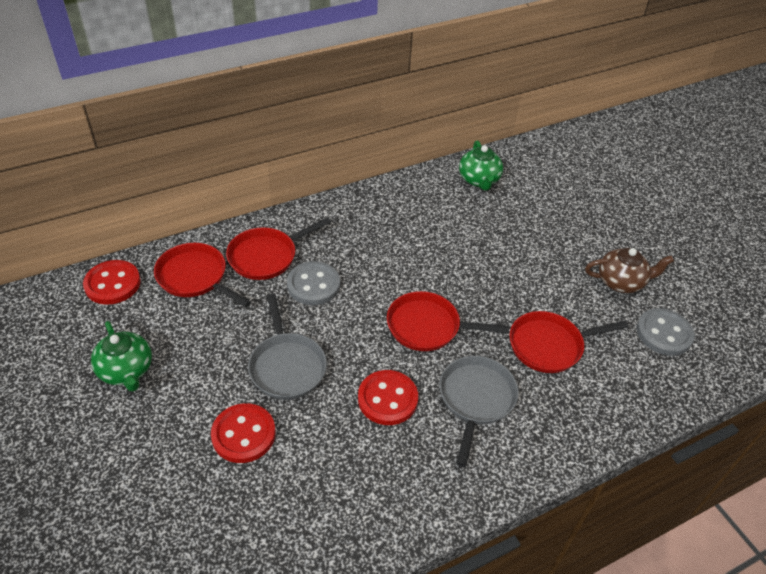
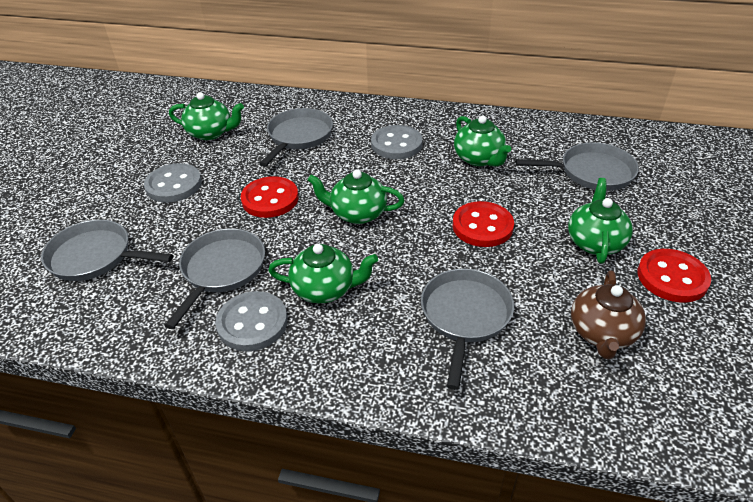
green teapot: [91,321,152,392] [459,140,503,191] = 2 -> [169,92,244,140] [268,244,378,303] [308,170,405,224] [454,116,511,167] [568,178,633,264] = 5
grey button: [287,261,340,305] [636,308,695,356] = 2 -> [144,163,202,202] [215,291,288,351] [371,125,422,159] = 3
grey pan: [248,293,327,400] [439,356,519,467] = 2 -> [41,220,173,281] [164,228,265,329] [259,108,333,167] [421,268,514,390] [515,143,639,191] = 5
red pan: [154,243,251,307] [226,218,331,280] [387,291,509,351] [509,311,629,373] = 4 -> none = 0

